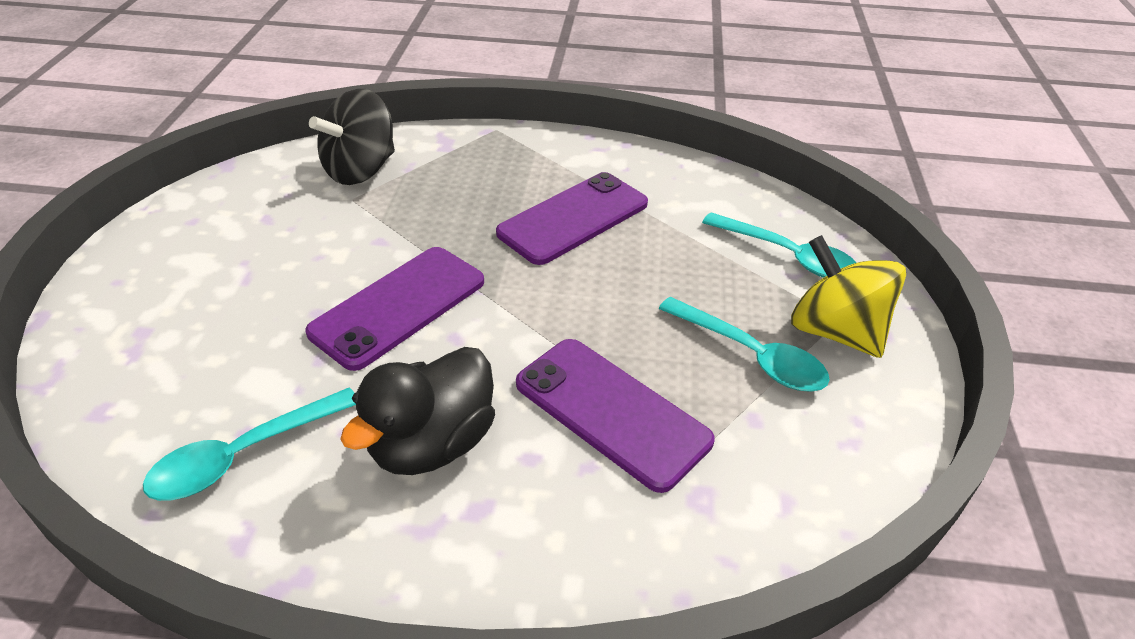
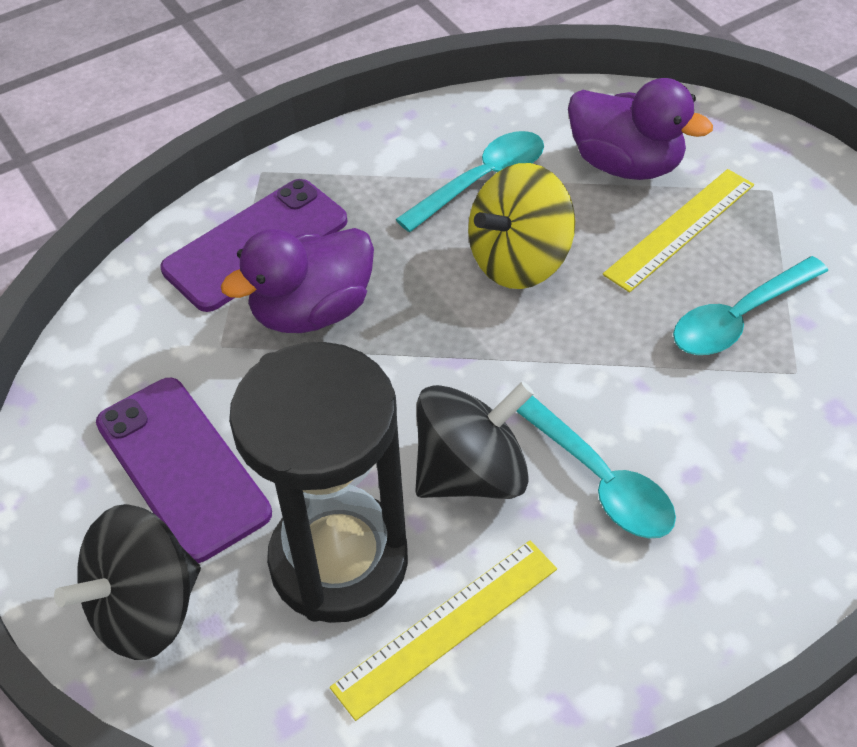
black duck: [340,347,495,475] = 1 -> none = 0
black hourglass: none = 0 -> [229,342,408,623] = 1
black spinning top: [309,89,395,185] = 1 -> [54,504,201,660] [415,381,534,499] = 2
purple duck: none = 0 -> [221,228,374,333] [568,78,713,180] = 2
purple phone: [305,247,484,371] [496,172,648,265] [516,339,715,493] = 3 -> [96,378,272,563] [161,179,348,312] = 2
yellow ruler: none = 0 -> [330,540,557,721] [603,169,754,293] = 2

